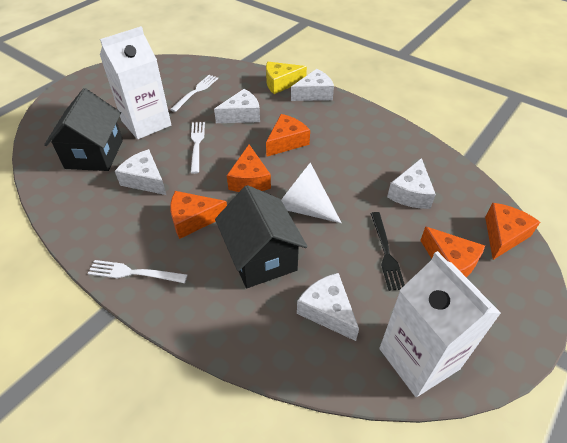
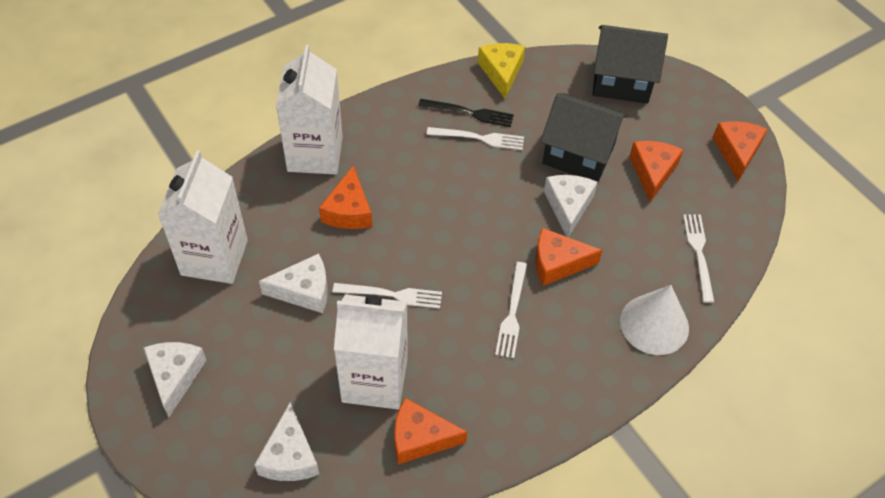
white carton: [100,26,171,139] [379,251,501,397] = 2 -> [158,150,248,284] [276,45,343,175] [334,294,408,409] = 3
white cheese: [115,149,166,195] [214,89,260,123] [291,69,334,101] [297,273,359,341] [387,158,436,209] = 5 -> [143,342,207,417] [254,402,319,481] [259,254,328,313] [544,175,598,237] = 4
white fork: [88,260,187,283] [170,75,218,112] [191,122,205,174] = 3 -> [333,283,442,309] [427,127,524,150] [495,262,527,358] [683,214,714,303] = 4

